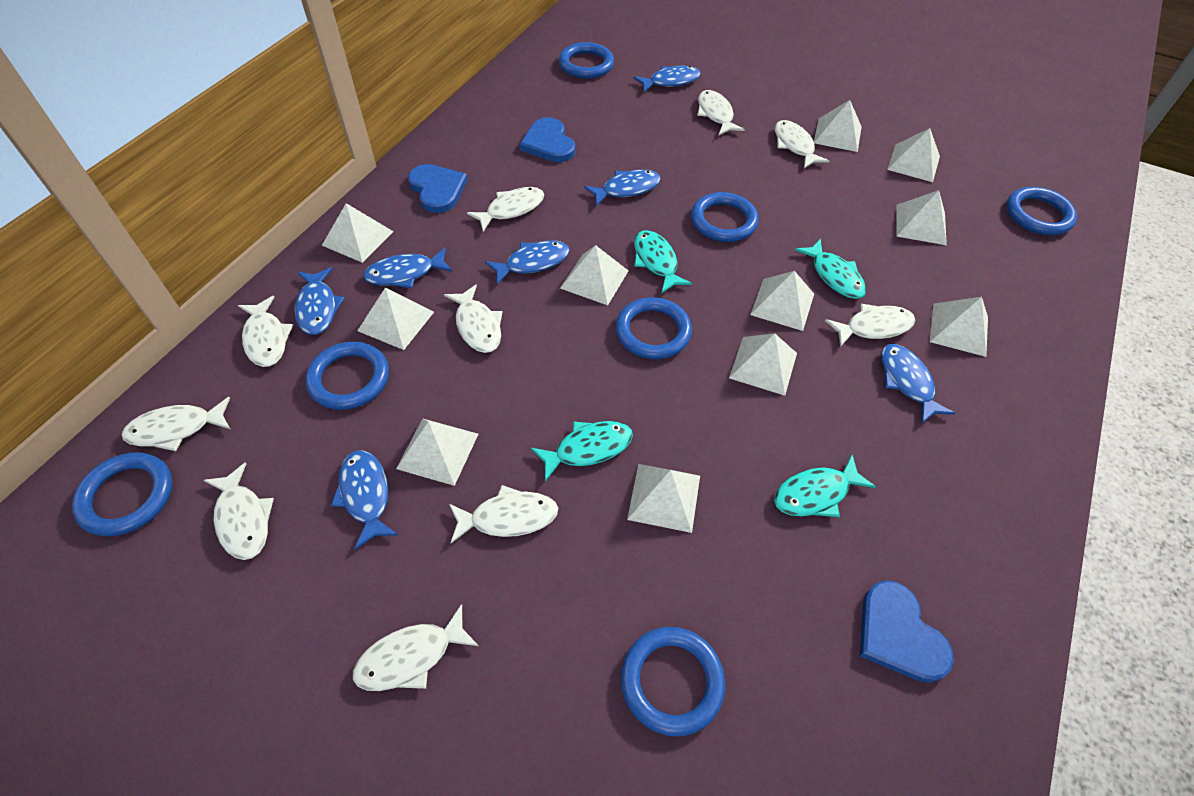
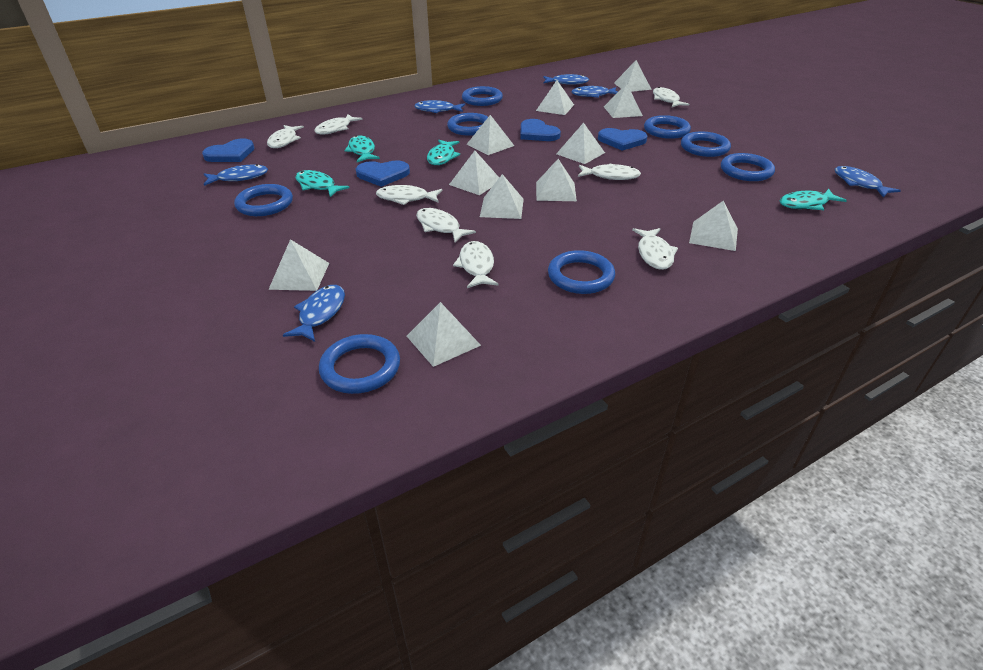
blue fish: [294,267,345,335] [331,450,399,550] [363,248,453,288] [485,240,570,285] [584,170,661,206] [634,66,701,93] [881,344,955,424] = 7 -> [204,164,268,186] [283,285,345,342] [414,100,465,113] [543,74,589,85] [572,86,618,98] [835,166,901,198] = 6
blue heart: [408,164,468,213] [519,117,575,162] [859,580,954,683] = 3 -> [202,138,254,162] [356,160,410,187] [520,119,561,141] [598,128,647,151] = 4
blue ring: [72,452,173,537] [305,342,389,410] [559,42,614,79] [616,297,692,359] [621,627,725,737] [691,192,759,242] [1006,187,1077,235] = 7 -> [234,184,293,216] [319,334,400,394] [447,113,488,136] [462,86,503,106] [548,250,615,294] [644,115,691,139] [681,131,731,157] [721,153,775,181] = 8
white fish: [122,397,230,451] [204,462,274,560] [238,296,293,367] [353,604,479,691] [444,284,502,353] [449,485,558,543] [467,187,544,232] [697,90,745,135] [775,120,829,168] [825,304,916,347] = 10 -> [267,125,304,148] [314,114,363,135] [376,185,443,205] [416,208,476,243] [453,241,498,288] [578,163,641,180] [632,228,678,270] [653,87,689,107] = 8

